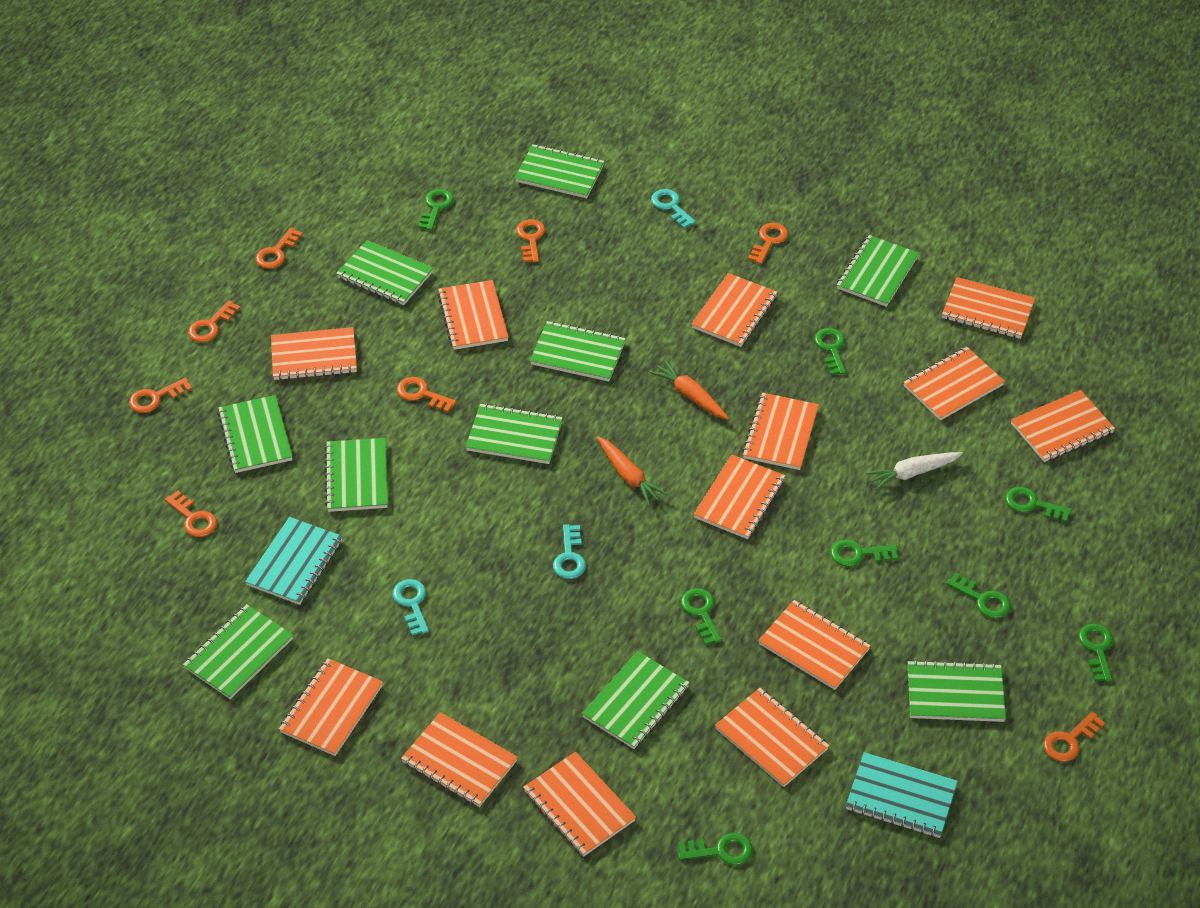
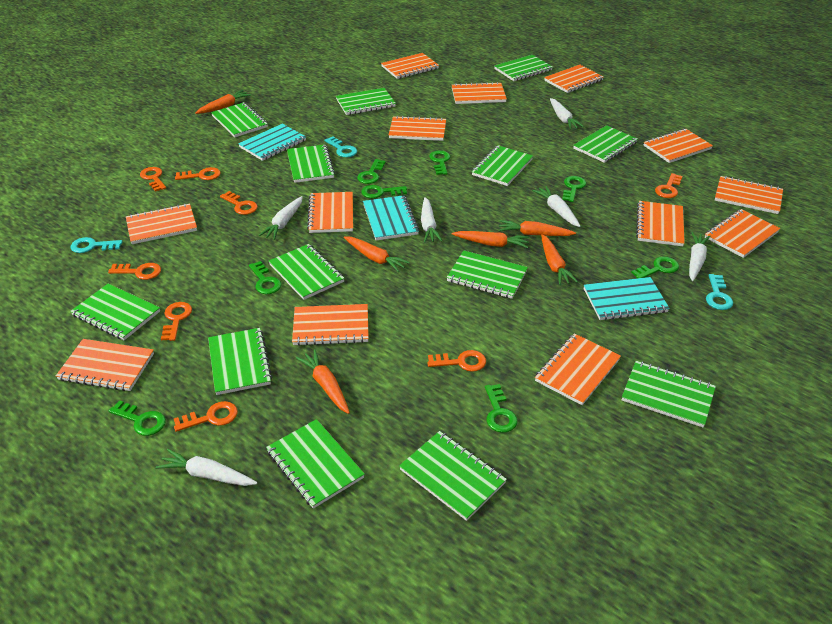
green notebook: [183,604,293,699] [217,395,293,473] [324,438,388,512] [336,240,433,305] [466,403,563,464] [515,144,604,198] [530,321,626,382] [582,651,690,749] [837,235,919,307] [908,660,1006,722] = 10 -> [70,284,160,340] [208,328,272,395] [211,102,268,137] [266,419,365,509] [269,244,345,300] [287,145,335,183] [336,88,396,115] [399,431,507,521] [447,250,528,299] [472,145,533,186] [494,55,552,81] [573,125,638,163] [622,361,716,427] = 13
orange carrot: [597,436,668,506] [649,360,729,420] = 2 -> [196,90,251,114] [296,349,350,414] [344,236,410,272] [452,231,530,248] [498,220,576,236] [541,234,578,285] = 6
turquoise notebook: [245,517,343,605] [846,752,958,838] = 2 -> [238,124,306,161] [363,195,419,241] [584,277,670,320] = 3
white carrot: [865,452,963,490] = 1 -> [156,449,257,486] [258,196,303,240] [421,197,442,243] [532,186,580,227] [550,98,584,129] [689,232,710,281] = 6

